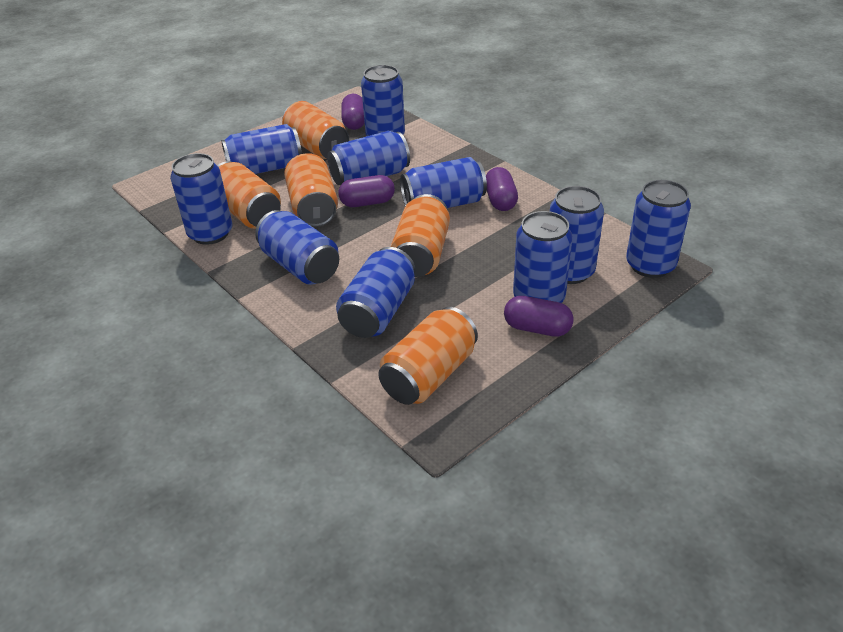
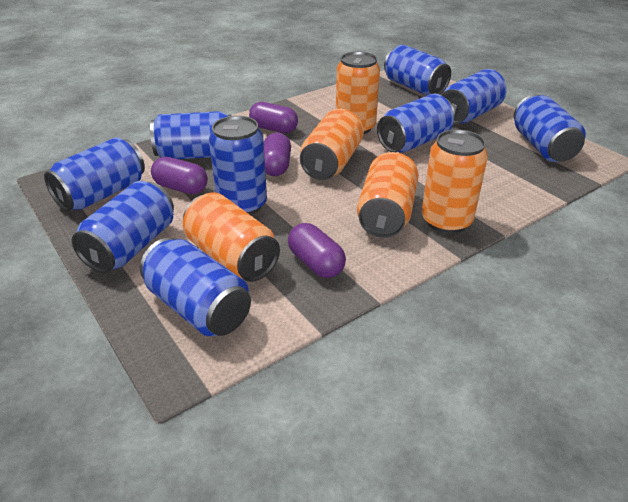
blue can: [170,153,232,245] [221,124,302,174] [255,210,339,285] [327,131,410,185] [336,247,415,338] [361,65,405,136] [400,157,487,208] [513,211,573,303] [550,186,604,284] [626,180,691,278] = 10 -> [44,137,145,211] [72,181,174,273] [140,237,251,336] [150,111,231,159] [209,116,267,215] [377,94,455,153] [384,45,451,95] [442,69,507,124] [514,94,586,162] = 9

